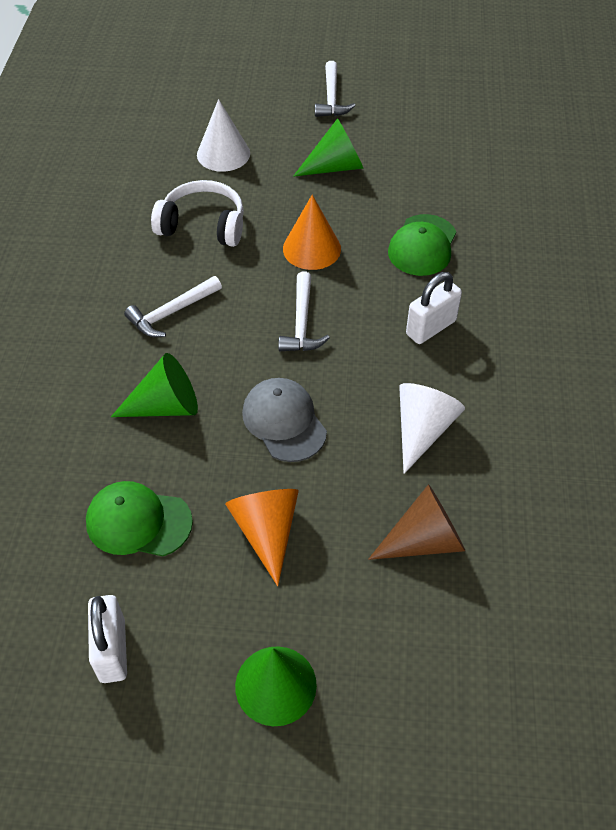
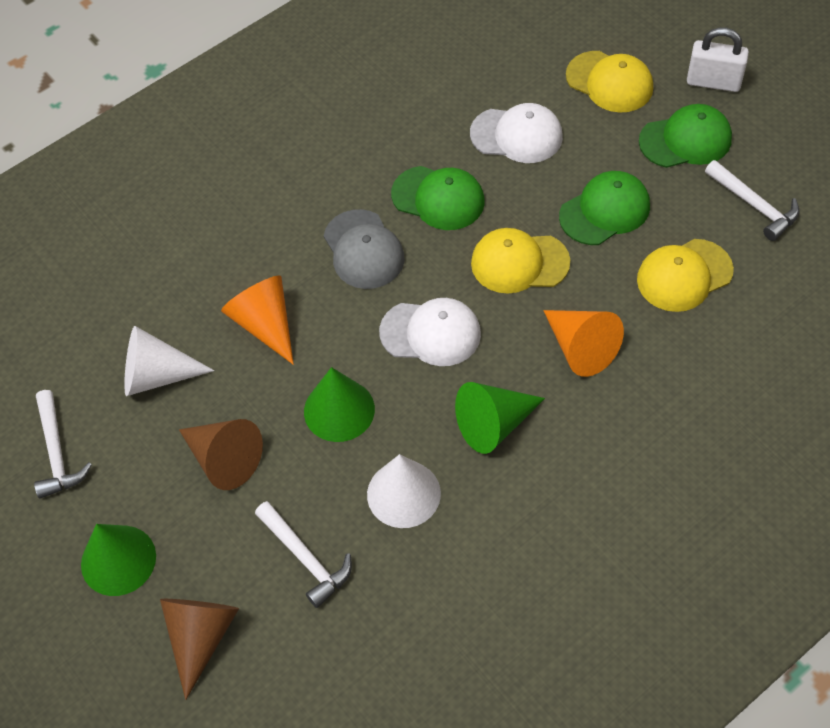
brown cone: [368,484,465,560] = 1 -> [160,599,239,700] [179,419,263,490] = 2
green cap: [86,481,193,557] [388,214,456,276] = 2 -> [391,166,485,230] [559,171,650,245] [639,104,732,168] = 3
white cap: none = 0 -> [379,298,481,366] [470,103,563,163] = 2
white headphones: [151,180,244,247] = 1 -> none = 0
white padlock: [88,595,127,683] [406,272,462,344] = 2 -> [687,28,749,92] = 1
yellow cap: none = 0 -> [471,228,570,294] [566,51,653,113] [637,239,734,312] = 3

